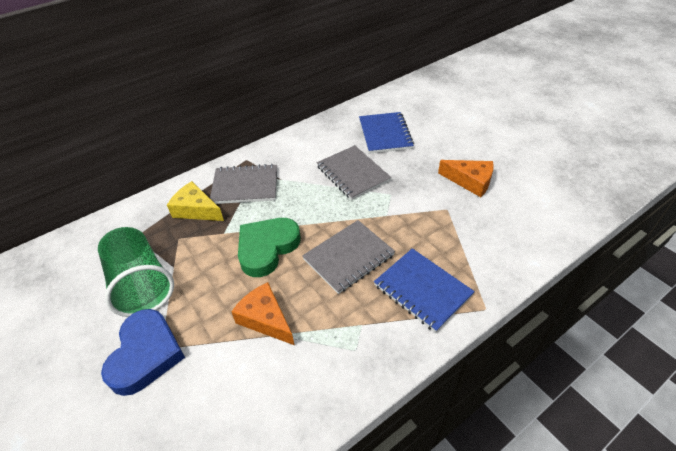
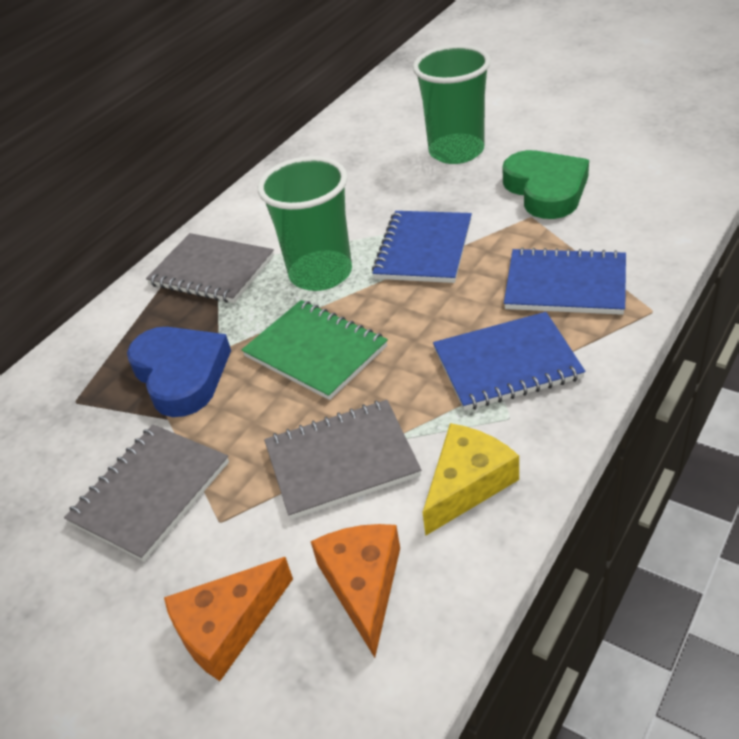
blue notebook: [359,112,414,154] [374,248,475,333] = 2 -> [372,211,472,283] [433,312,585,411] [504,247,626,315] = 3
green cup: [98,227,174,317] = 1 -> [258,156,352,291] [413,45,491,164] = 2
green notebook: none = 0 -> [242,300,388,400] = 1

